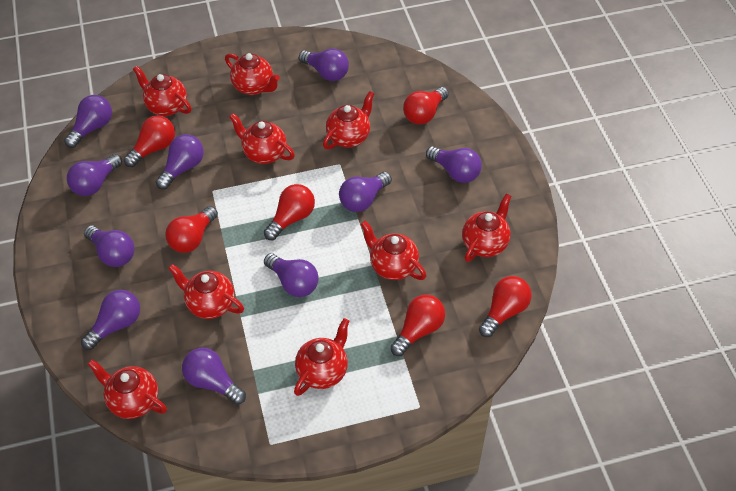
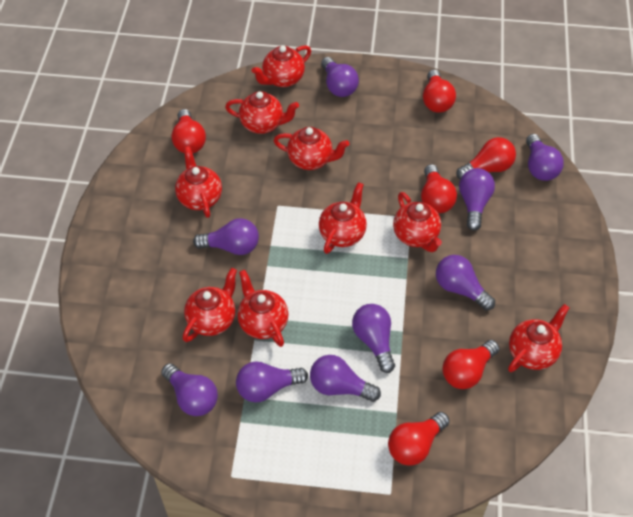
purple light bulb: [64,95,112,148] [67,154,122,196] [81,290,140,350] [84,225,135,267] [156,134,204,190] [182,348,246,405] [264,253,319,297] [299,49,349,81] [339,172,392,212] [426,146,482,183] = 10 -> [161,363,218,416] [193,218,259,255] [236,362,308,402] [310,355,381,402] [321,57,359,97] [352,304,395,373] [436,255,495,310] [459,168,495,231] [526,134,564,181] = 9

